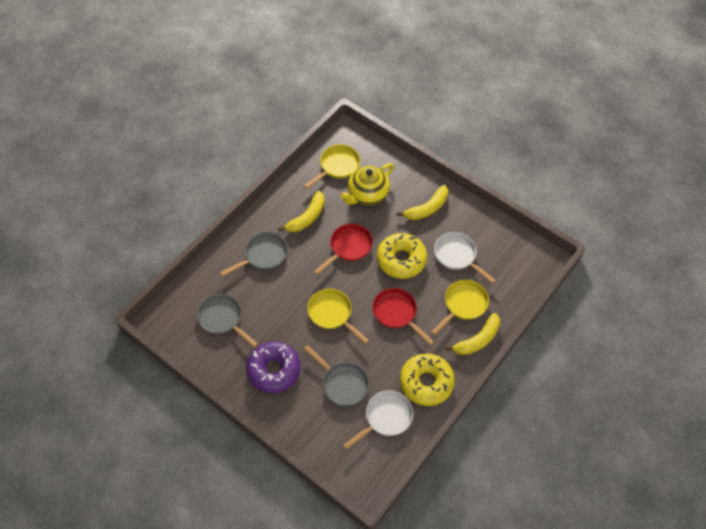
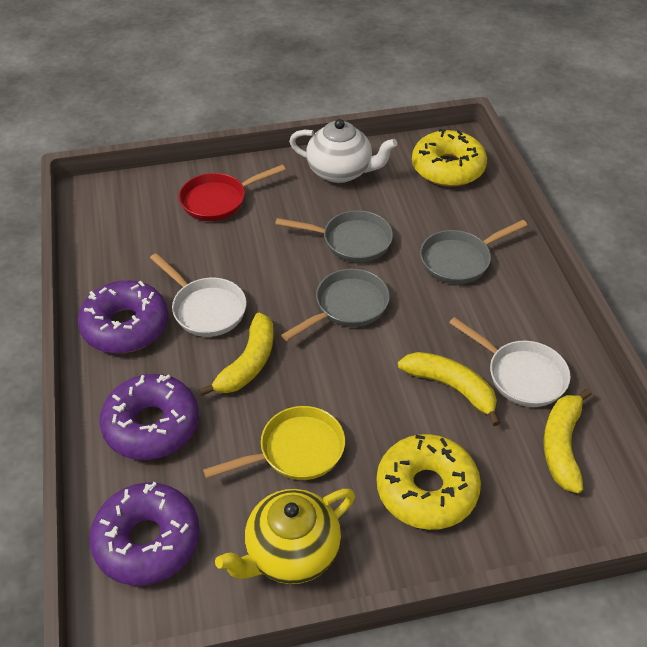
purple donut: [246,341,301,393] = 1 -> [78,280,168,353] [89,482,200,586] [100,374,199,460] = 3
red pan: [314,224,373,275] [372,288,434,345] = 2 -> [179,165,286,221] = 1
white teapot: none = 0 -> [289,119,397,183] = 1
yellow pan: [304,145,360,189] [307,289,369,344] [431,280,489,335] = 3 -> [203,406,345,480] = 1

